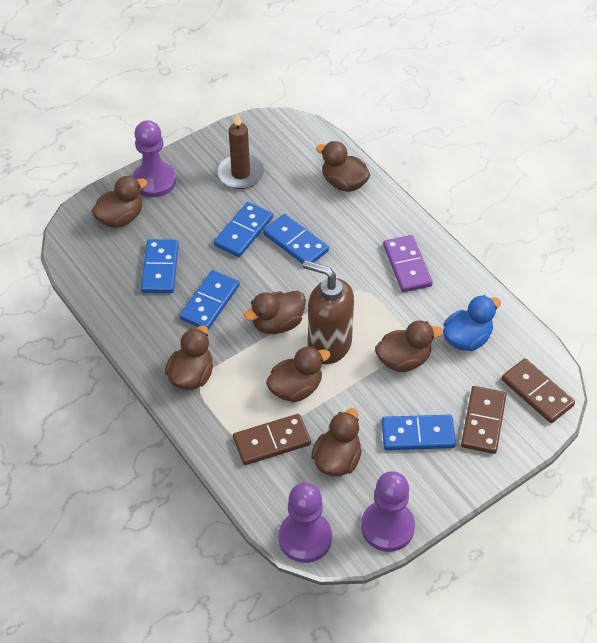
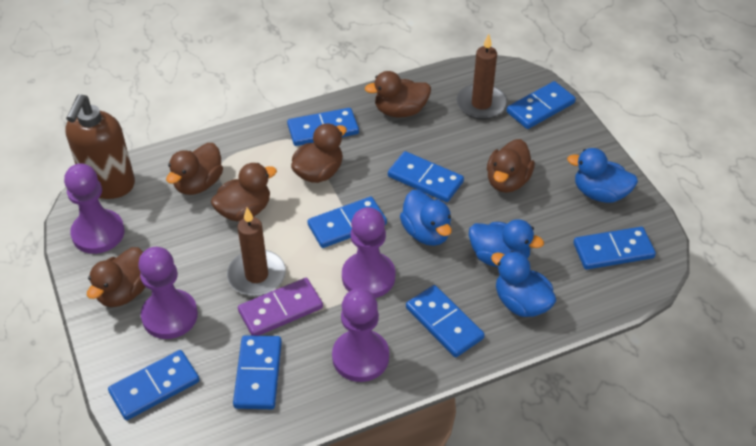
blue domino: [141,239,179,293] [179,270,240,330] [214,202,273,257] [263,214,329,264] [382,415,456,450] = 5 -> [108,350,200,420] [233,335,282,409] [287,108,359,146] [307,197,387,248] [388,151,464,202] [406,285,485,357] [506,81,576,129] [573,227,656,270] = 8
blue duck: [443,295,501,351] = 1 -> [400,190,452,246] [469,219,544,267] [491,251,557,317] [567,148,638,203] = 4
brown candle: [217,113,264,189] = 1 -> [227,208,286,296] [456,34,507,120] = 2
brown domino: [233,414,311,465] [461,386,506,454] [501,358,575,423] = 3 -> none = 0
brown duck: [91,176,147,228] [165,326,213,390] [244,291,306,334] [266,346,330,402] [311,408,362,476] [316,141,370,192] [375,320,443,372] = 7 -> [87,247,145,307] [166,143,223,195] [211,163,277,222] [291,123,347,183] [365,71,431,118] [487,139,535,193] = 6
purple pawn: [132,120,176,197] [278,482,332,563] [361,471,415,552] = 3 -> [64,164,125,254] [138,247,198,339] [332,288,389,382] [342,207,395,298] = 4

